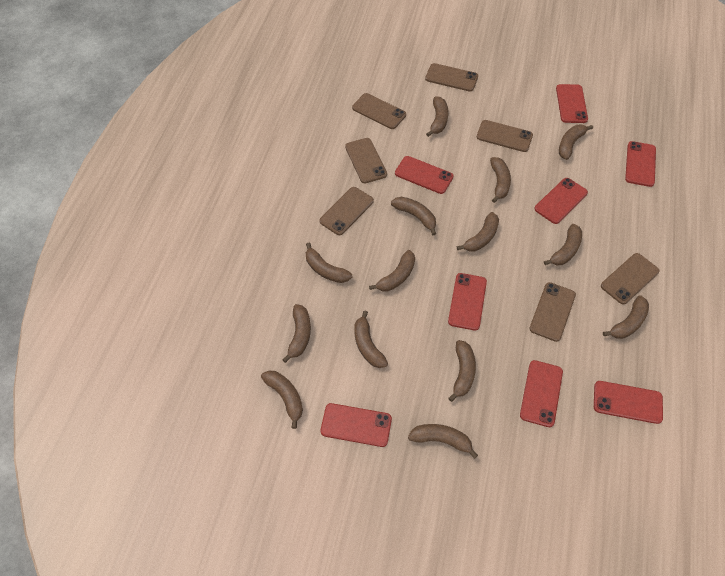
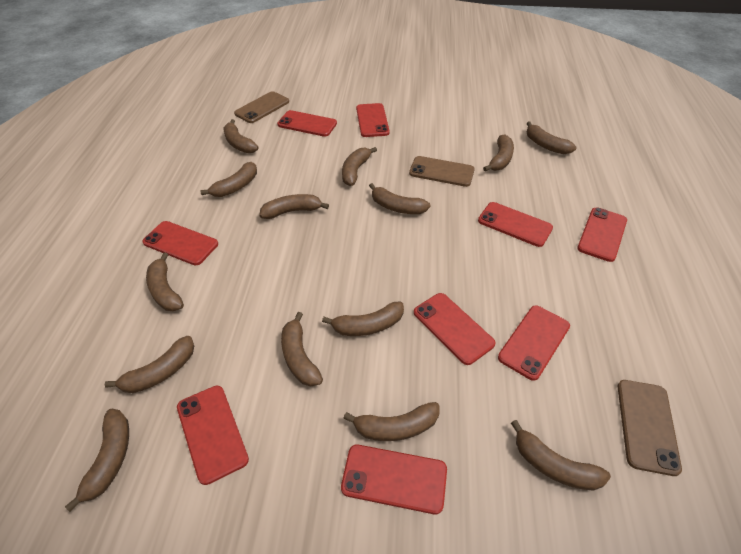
brown phone: [319,187,374,235] [345,138,387,183] [352,93,406,129] [425,63,478,92] [477,120,533,152] [529,282,576,342] [601,253,660,304] = 7 -> [234,91,289,123] [409,156,475,187] [618,380,682,476] = 3
red phone: [321,403,392,447] [395,156,453,194] [448,273,487,331] [520,360,563,427] [535,178,588,224] [556,84,588,123] [594,381,663,424] [625,141,656,187] = 8 -> [142,221,218,265] [177,386,249,485] [277,110,337,137] [341,445,447,514] [356,103,390,137] [414,293,496,365] [478,202,553,247] [498,305,570,381] [577,208,627,262] = 9

